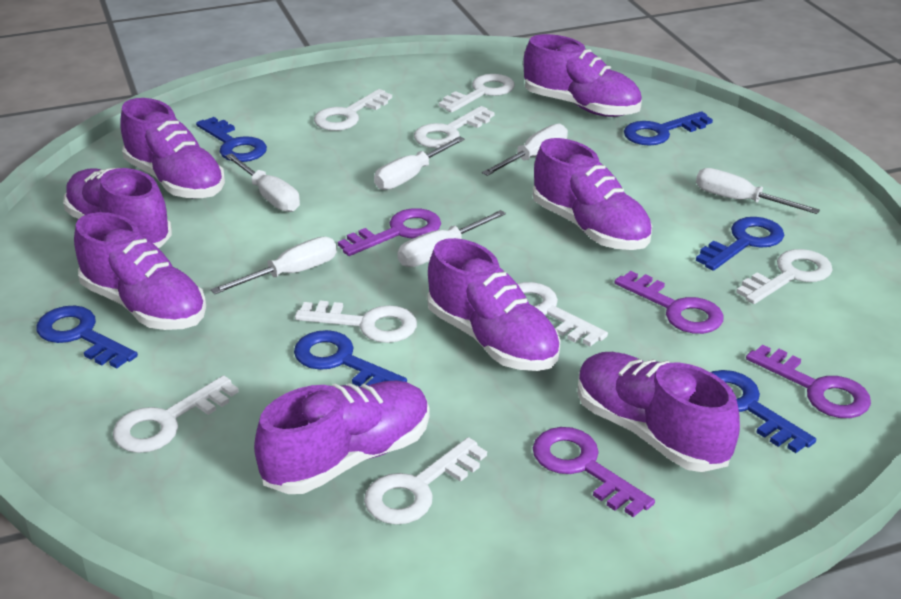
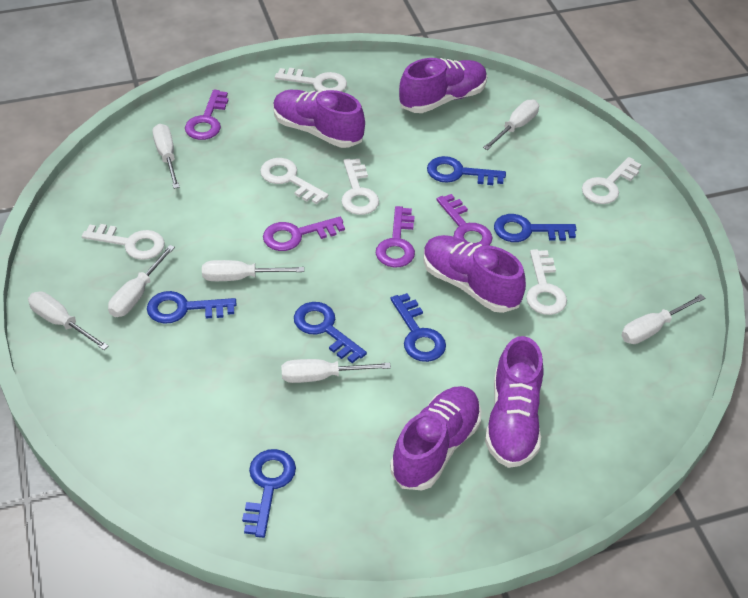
purple shoe: [63,168,172,248] [74,212,206,330] [120,98,225,198] [254,381,430,494] [427,238,561,371] [523,34,642,117] [533,138,652,250] [577,352,740,472] = 8 -> [273,90,365,148] [390,386,481,490] [399,58,487,113] [424,235,526,313] [485,336,544,468] = 5
white key: [113,375,239,453] [295,301,417,343] [314,89,392,131] [364,437,487,525] [414,106,494,148] [439,74,515,113] [517,282,608,347] [736,249,832,304] = 8 -> [82,224,165,260] [260,158,328,204] [275,68,347,92] [341,159,379,215] [526,249,567,315] [582,157,641,204] = 6
white screwdriver: [211,236,337,294] [225,153,300,212] [374,136,465,190] [397,210,506,267] [482,124,568,176] [696,168,820,214] = 6 -> [28,291,109,350] [108,245,175,317] [153,124,180,189] [202,260,304,281] [281,359,391,383] [483,100,539,150] [621,294,705,344] = 7

